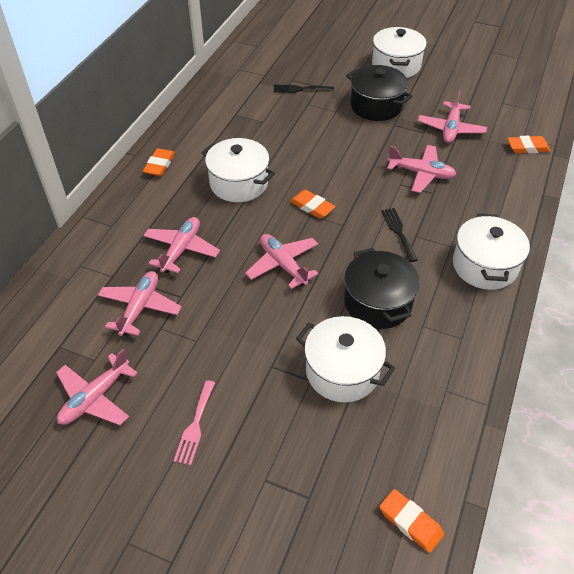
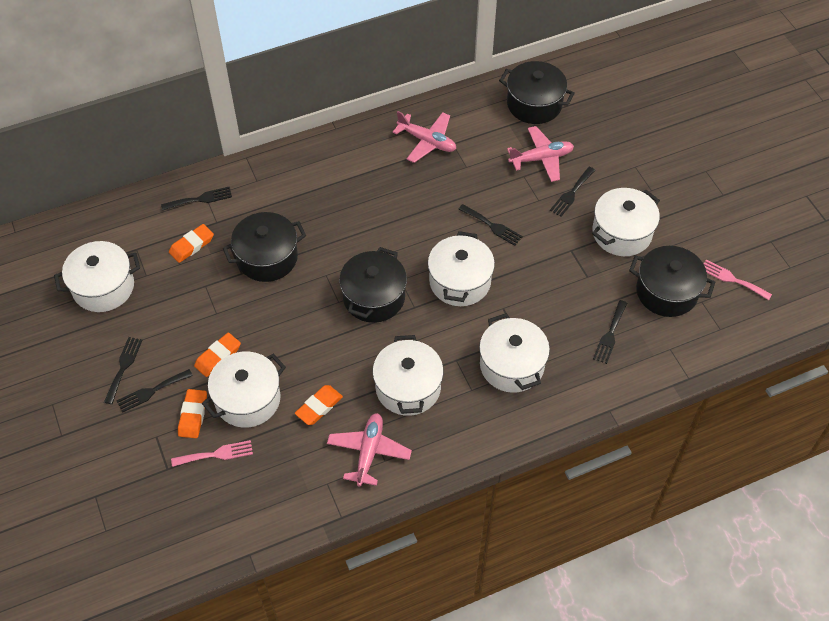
black fork: [274,85,334,93] [381,208,418,262] = 2 -> [104,337,142,404] [116,369,193,413] [161,187,232,210] [458,204,523,246] [550,167,595,217] [593,300,627,364] = 6
black pot: [344,248,420,329] [346,65,413,121] = 2 -> [223,212,306,282] [339,247,407,323] [499,61,575,124] [629,246,715,317] = 4
pink fork: [174,380,215,465] = 1 -> [171,440,253,467] [704,259,772,300] = 2
pink plane: [56,349,138,426] [98,271,182,336] [143,217,220,273] [245,234,319,289] [387,145,456,193] [418,90,487,143] = 6 -> [327,413,412,486] [393,111,456,163] [507,126,574,182] = 3
white pot: [201,138,275,202] [296,316,395,402] [372,27,427,78] [453,214,530,290] = 4 -> [54,241,140,312] [202,351,286,428] [372,335,444,416] [428,231,495,306] [479,313,550,393] [592,188,660,256] = 6

